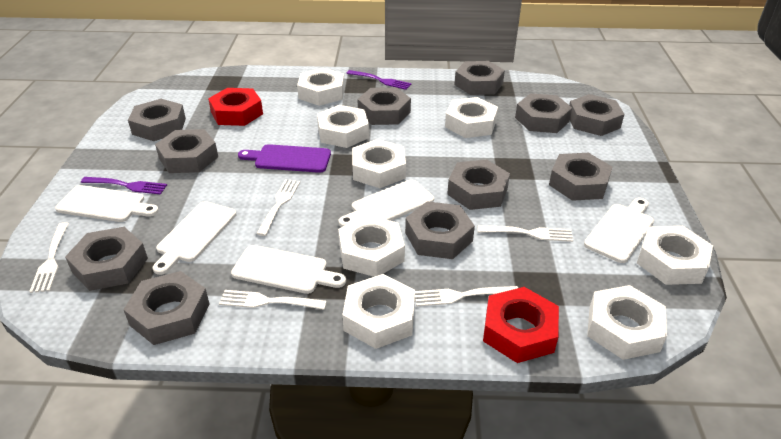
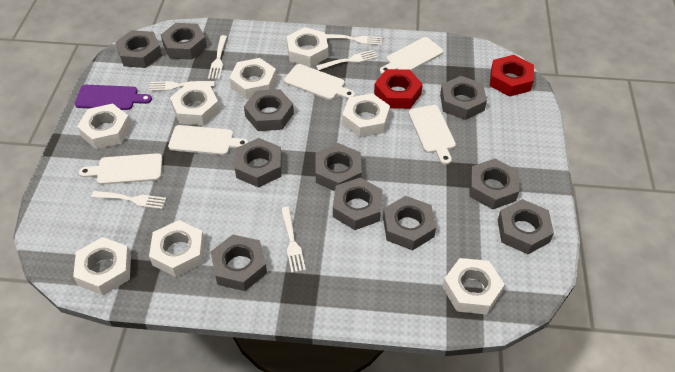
purple fork: [81,177,167,195] [346,70,411,90] = 2 -> none = 0
white fork: [29,222,69,293] [219,290,327,310] [257,179,300,236] [415,286,518,306] [478,226,573,242] = 5 -> [91,191,166,209] [149,81,215,91] [208,35,227,79] [281,207,306,273] [316,50,378,70] [326,34,382,45] = 6

